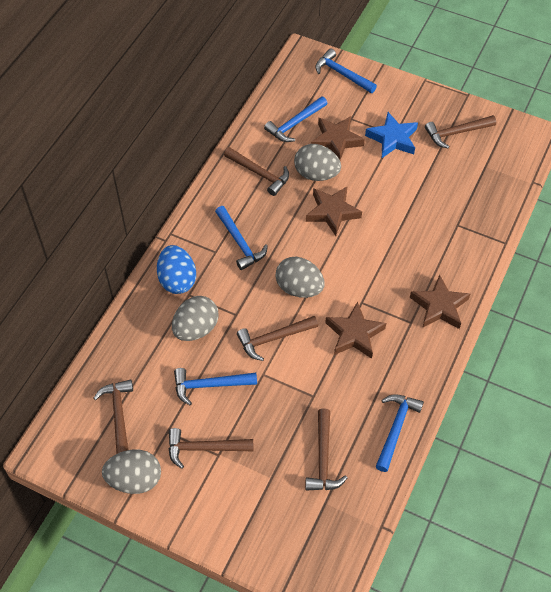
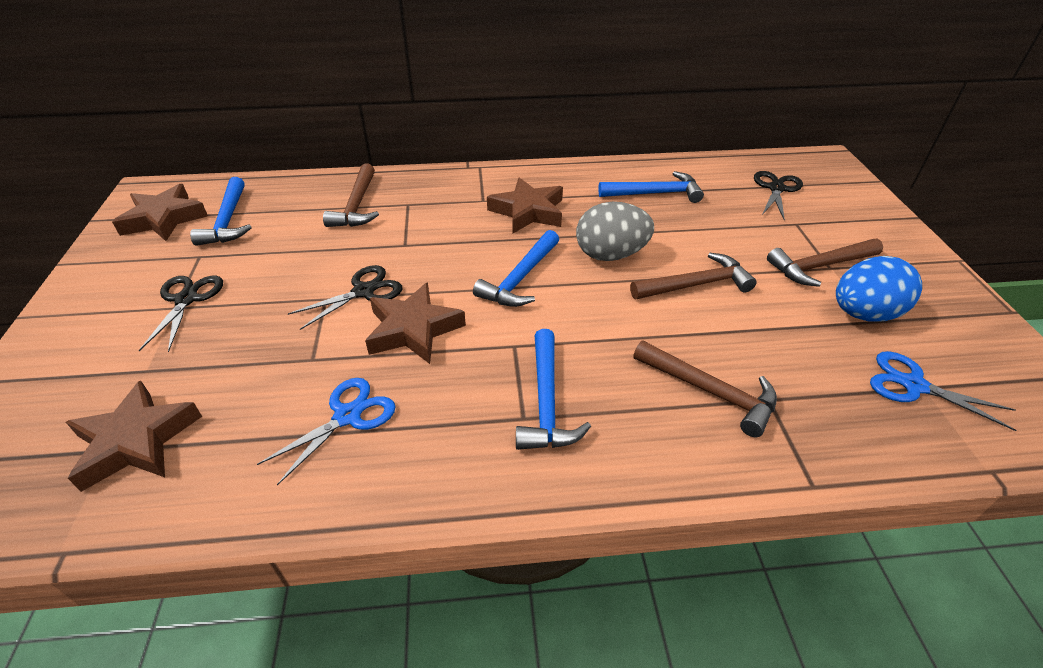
black scissors: none = 0 -> [138,276,223,352] [288,265,402,330] [754,171,803,221] = 3
blue hammer: [174,368,257,405] [215,206,268,270] [264,96,328,142] [315,49,377,93] [376,394,424,472] = 5 -> [190,177,252,246] [473,230,559,307] [516,329,591,450] [598,171,704,203] = 4
blue scissors: none = 0 -> [257,378,396,485] [870,351,1016,431] = 2
blue star: [365,112,418,158] = 1 -> none = 0
brown hammer: [93,379,133,454] [168,428,253,469] [224,147,289,196] [237,316,318,361] [305,409,348,491] [425,115,496,149] = 6 -> [323,164,379,227] [630,253,757,299] [633,341,777,437] [767,239,883,287] = 4
grey egg: [102,450,161,494] [172,296,219,341] [276,256,325,298] [294,144,341,181] = 4 -> [576,202,654,261] = 1

